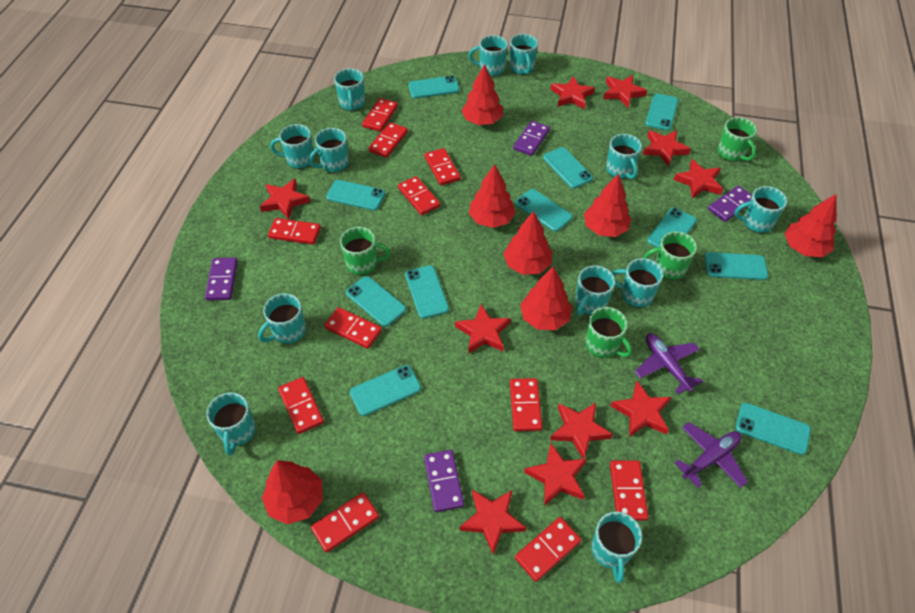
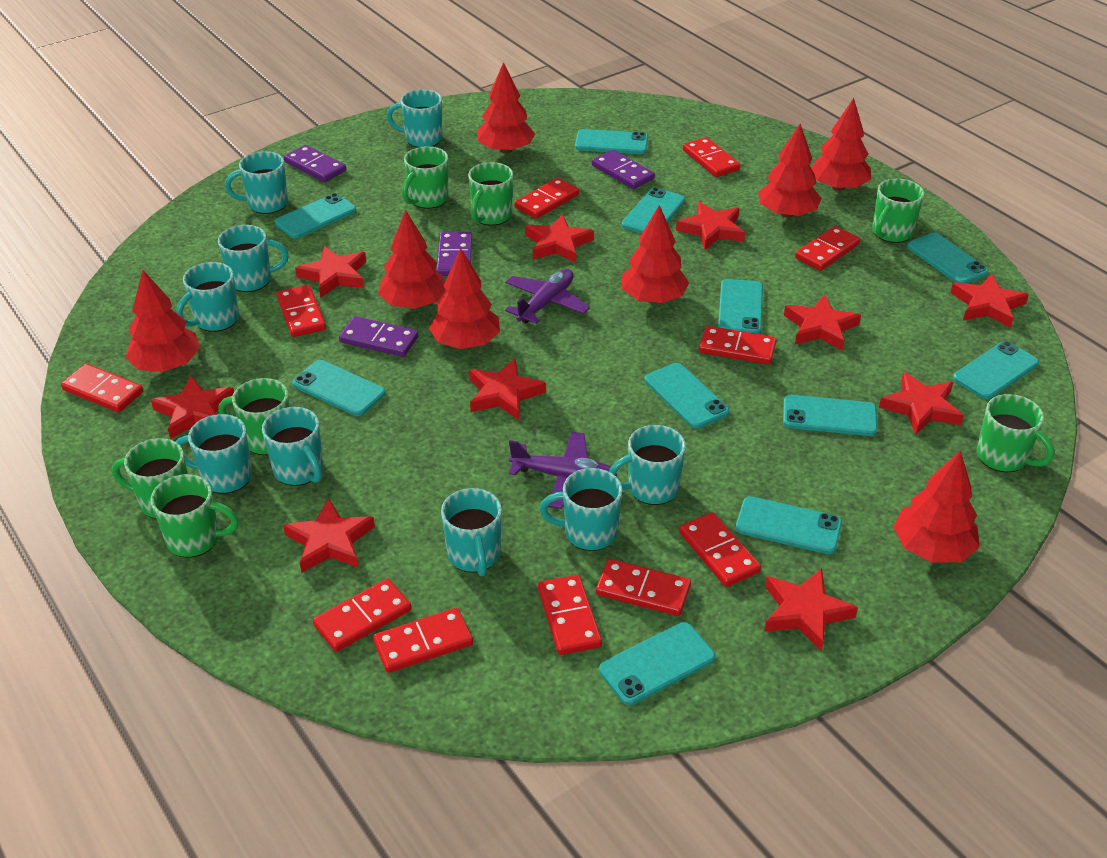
green mug: [340,227,390,275] [586,307,632,358] [644,231,697,280] [718,117,757,162] = 4 -> [112,438,188,519] [151,474,239,558] [218,378,290,455] [402,146,449,209] [468,162,513,226] [872,178,924,243] [977,394,1054,473] = 7
red tree: [262,460,323,524] [462,64,503,125] [469,164,516,228] [503,211,552,275] [520,266,572,330] [584,173,631,237] [785,194,837,257] = 7 -> [125,270,200,372] [378,210,446,309] [429,248,500,349] [477,62,535,154] [621,205,689,303] [758,124,822,218] [811,98,871,191] [893,450,980,563] = 8
turquoise mug: [206,392,256,455] [258,293,306,344] [270,124,314,169] [309,128,349,173] [334,68,365,111] [468,35,508,76] [510,34,538,75] [575,265,615,316] [592,511,642,583] [606,134,642,180] [612,258,663,308] [734,186,787,233] = 12 -> [176,262,239,332] [176,414,252,494] [218,225,289,292] [225,151,288,214] [262,407,323,486] [387,89,442,147] [441,488,502,576] [540,468,622,551] [609,425,686,505] = 9

